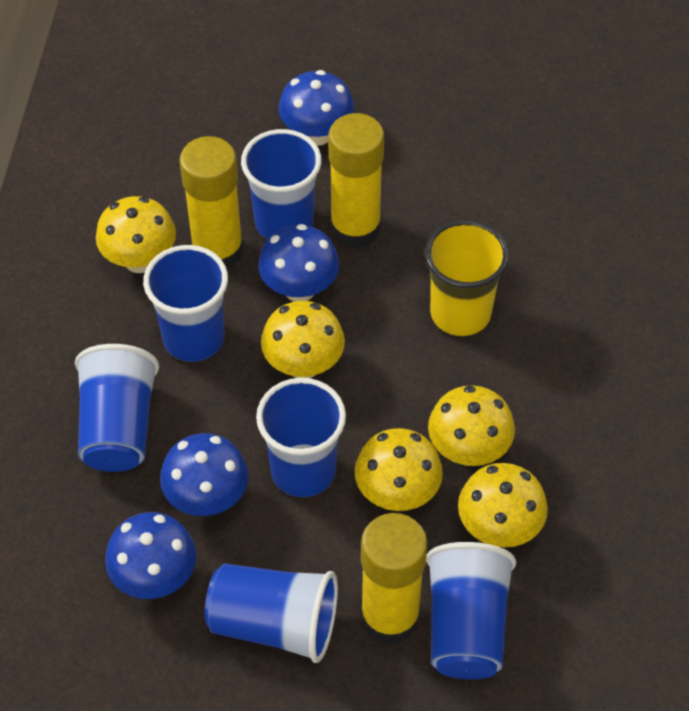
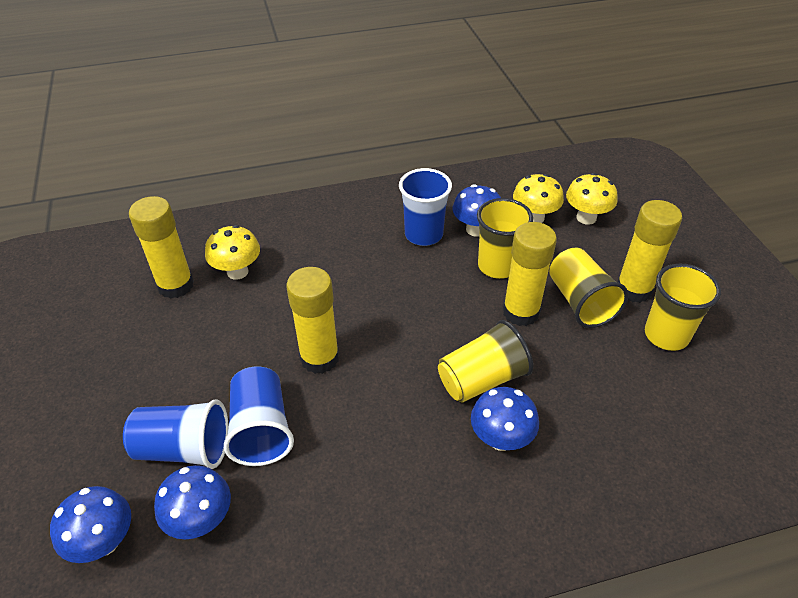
blue cup: [75,344,159,472] [143,245,228,362] [205,563,338,663] [241,129,321,239] [256,378,346,497] [426,542,516,679] = 6 -> [123,399,229,469] [224,366,294,466] [399,168,452,246] = 3
yellow cup: [425,220,509,336] = 1 -> [438,320,533,403] [477,198,533,279] [549,248,628,328] [645,264,721,351] = 4
yellow glue stick: [179,136,243,269] [328,113,384,248] [361,513,428,644] = 3 -> [129,196,194,299] [286,267,339,374] [503,222,557,326] [617,200,682,303] = 4
yellow mushroom: [96,196,176,273] [261,301,345,378] [355,428,443,511] [428,385,515,466] [458,463,548,547] = 5 -> [205,225,260,280] [513,174,564,223] [566,173,618,225] = 3

